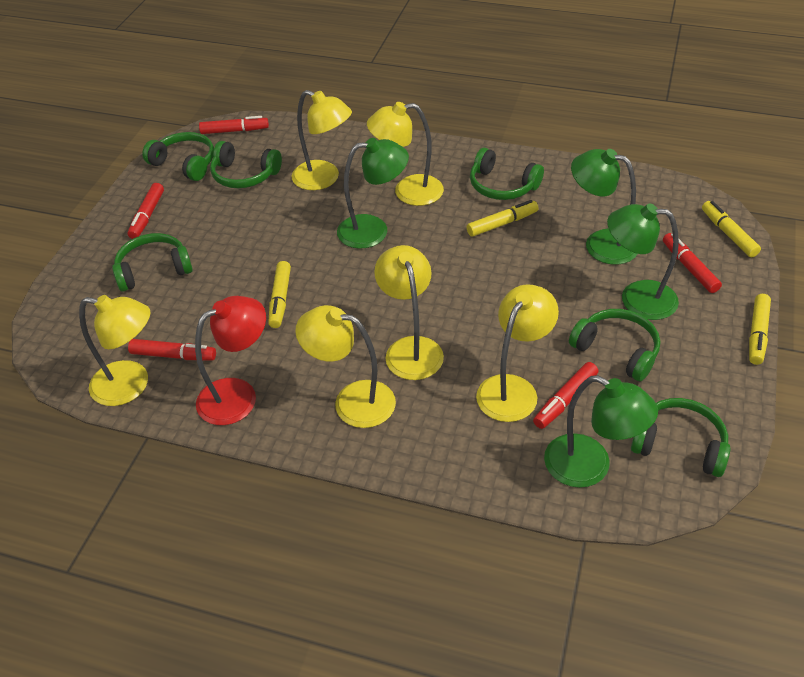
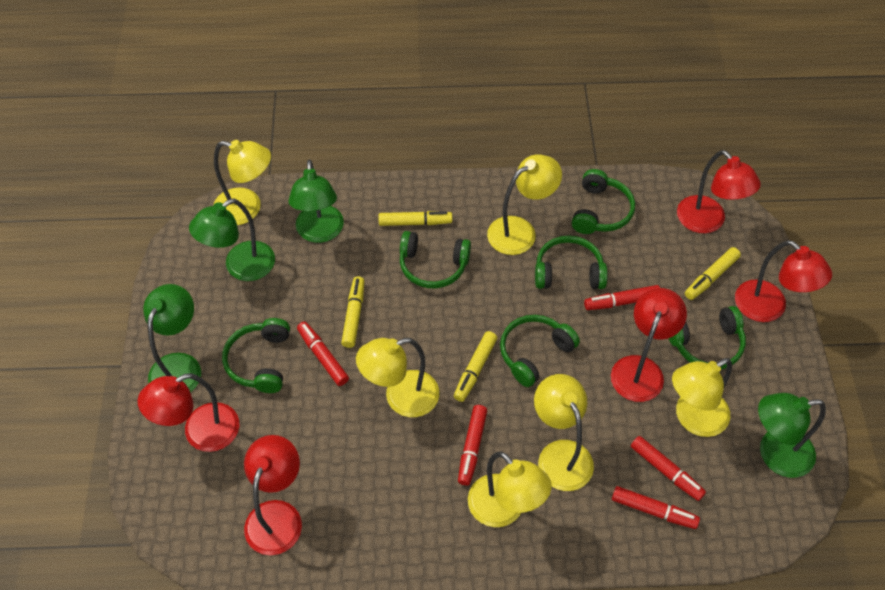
red lamp: [195,296,266,425] = 1 -> [138,373,239,452] [244,435,302,555] [611,288,687,402] [677,150,761,233] [735,240,832,322] = 5

